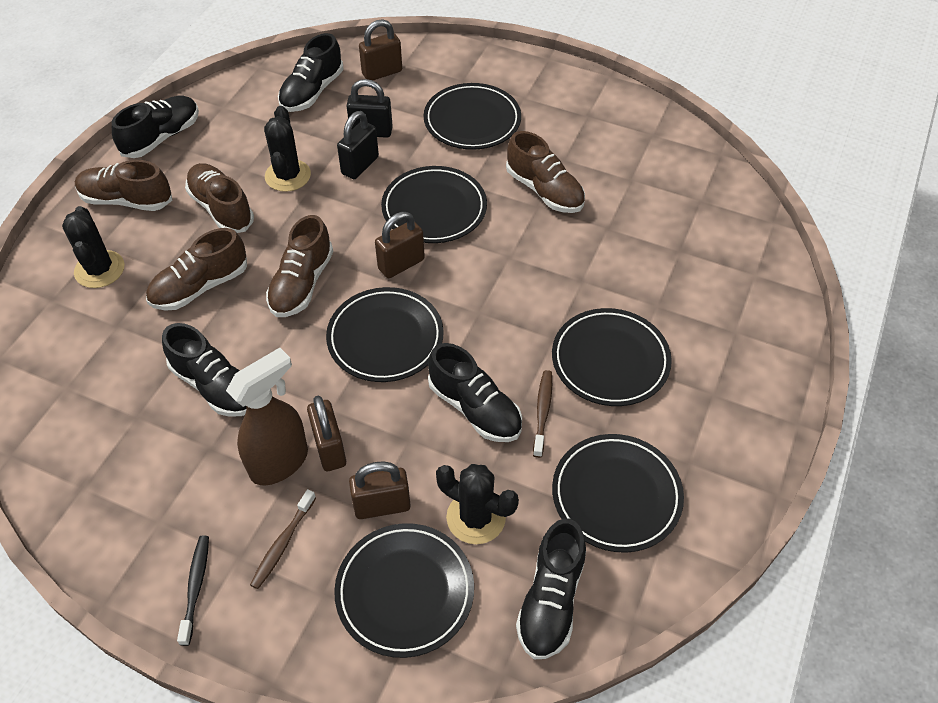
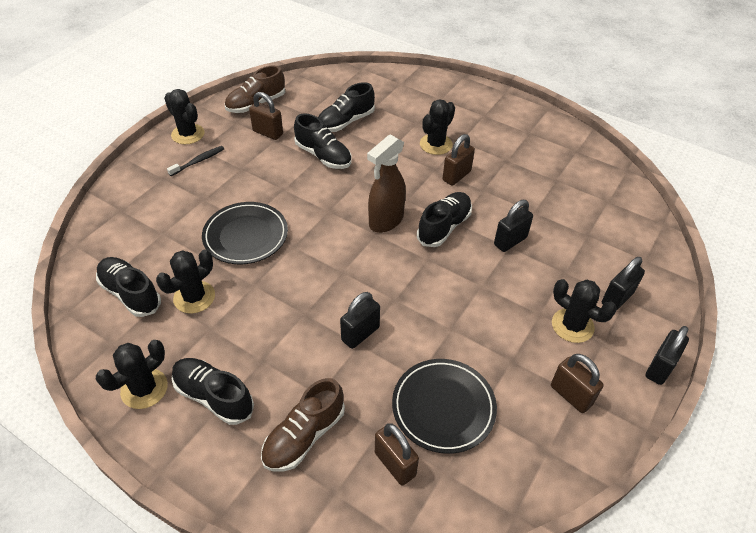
black cactus: [62,206,125,288] [264,106,311,192] [436,464,519,544] = 3 -> [96,340,168,409] [156,250,215,314] [164,89,204,144] [420,99,455,155] [552,279,617,343] = 5
black padlock: [337,111,379,179] [347,79,393,138] = 2 -> [340,292,380,349] [494,200,533,252] [602,257,645,311] [645,326,689,385] = 4
black plate: [326,287,444,382] [334,523,474,658] [381,166,487,243] [424,83,521,150] [552,308,672,406] [552,434,684,553] = 6 -> [202,202,288,264] [392,359,497,454] = 2
brown shoe: [75,160,172,211] [146,228,247,311] [185,163,254,233] [266,215,333,317] [506,131,585,213] = 5 -> [225,66,285,113] [261,378,345,472] = 2
brown toothbrush: [250,489,316,589] [533,370,552,458] = 2 -> none = 0

